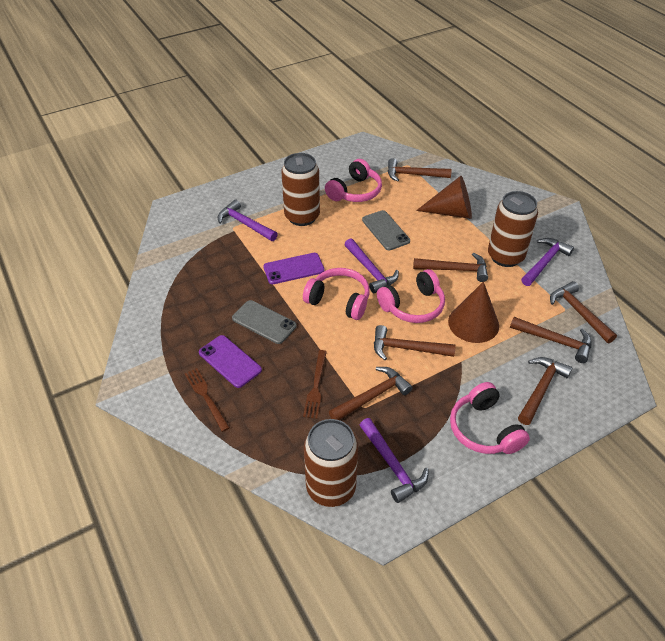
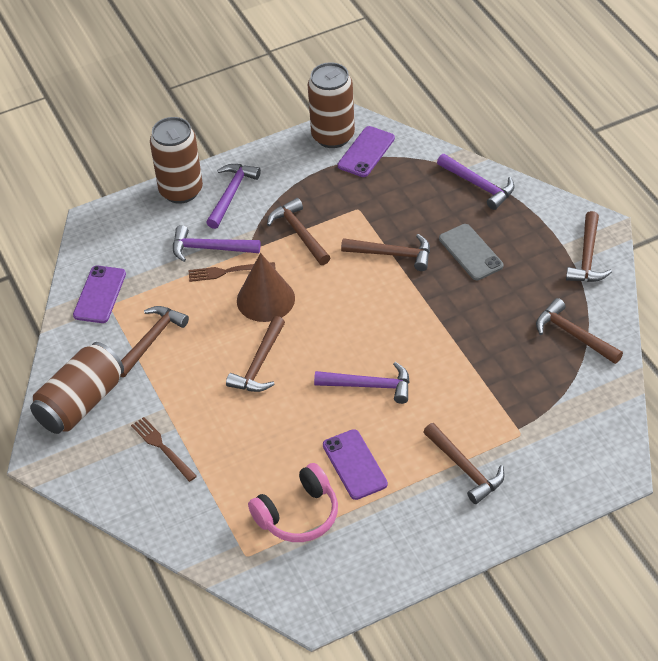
brown cone: [416,176,472,219] [448,281,499,343] = 2 -> [237,253,295,322] = 1
grey phone: [232,300,297,344] [362,210,410,250] = 2 -> [439,224,503,280] = 1
pink headphones: [303,268,370,320] [325,159,382,202] [377,269,445,323] [450,382,530,454] = 4 -> [248,463,338,542] = 1
purple phone: [199,335,262,388] [263,253,325,284] = 2 -> [73,266,126,323] [323,429,388,500] [338,126,395,177] = 3

